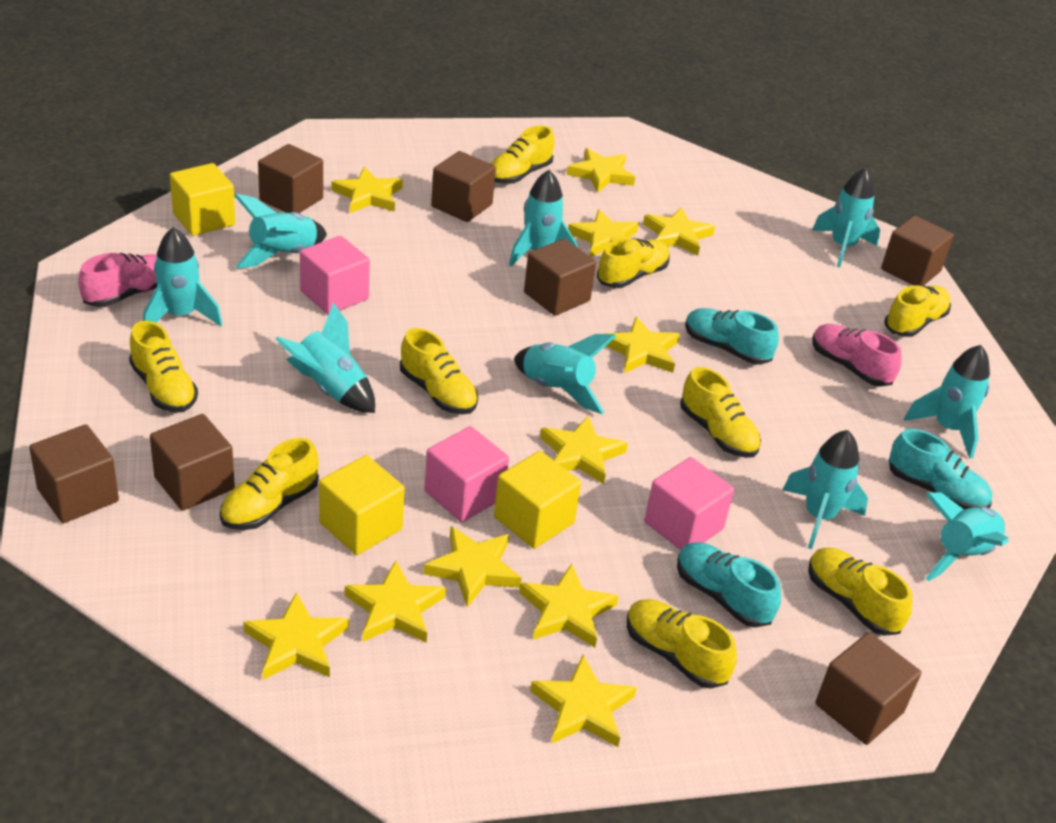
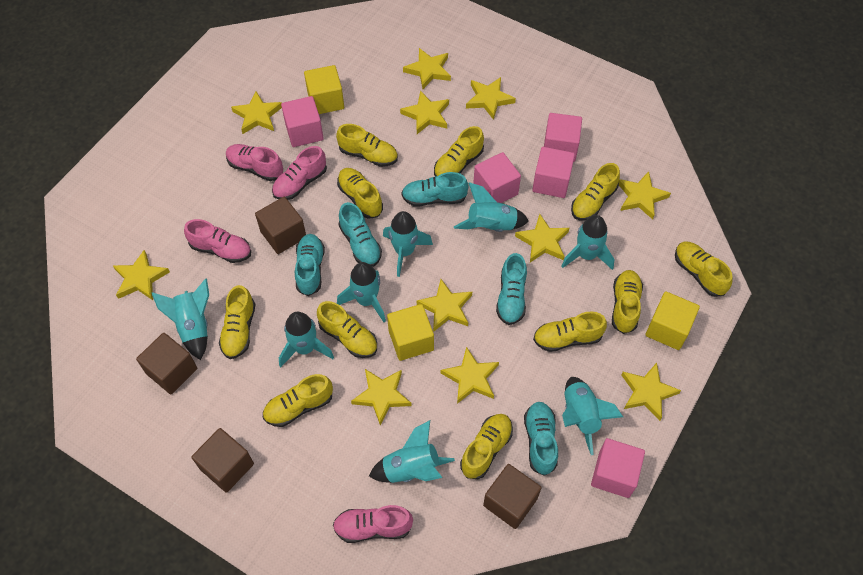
brown cube: [29,424,119,523] [150,414,235,511] [258,144,323,213] [431,151,496,222] [524,239,596,316] [815,632,921,745] [881,216,954,286] = 7 -> [136,333,197,394] [191,428,254,493] [255,197,306,254] [483,464,542,529] = 4
pink cube: [300,236,370,315] [424,426,509,522] [644,457,734,550] = 3 -> [281,96,324,147] [473,152,521,203] [532,147,575,198] [544,113,582,162] [591,438,645,498] = 5
pink shoe: [78,253,157,307] [812,324,902,387] = 2 -> [184,219,251,263] [226,144,283,181] [272,146,327,200] [333,505,413,543] = 4
turquoise rocket: [143,227,223,326] [234,194,327,268] [275,303,375,413] [509,170,577,266] [514,334,616,414] [783,430,868,549] [812,168,880,268] [904,345,990,459] [925,492,1008,581] = 9 -> [152,278,209,360] [279,312,334,367] [337,262,386,322] [369,420,455,483] [383,211,433,277] [454,182,529,232] [561,215,614,270] [562,377,623,455] = 8
turquoise shoe: [677,542,781,628] [685,308,779,365] [889,429,992,509] = 3 -> [295,234,325,296] [339,202,382,267] [402,172,469,206] [496,253,527,325] [524,402,558,476] = 5
yellow shoe: [129,321,198,412] [220,438,319,530] [400,328,478,414] [491,125,555,184] [597,238,670,288] [627,599,737,689] [680,367,761,458] [808,547,912,636] [884,285,951,337] = 9 -> [219,285,255,359] [263,374,333,427] [317,301,377,358] [336,124,398,167] [337,168,383,219] [434,126,484,176] [460,414,513,479] [533,311,607,352] [571,163,620,221] [612,270,643,334] [675,241,733,297] = 11

